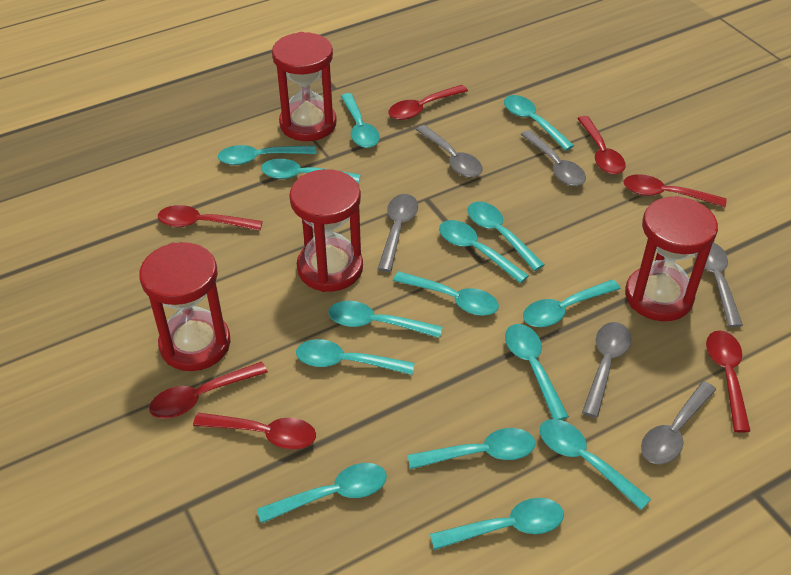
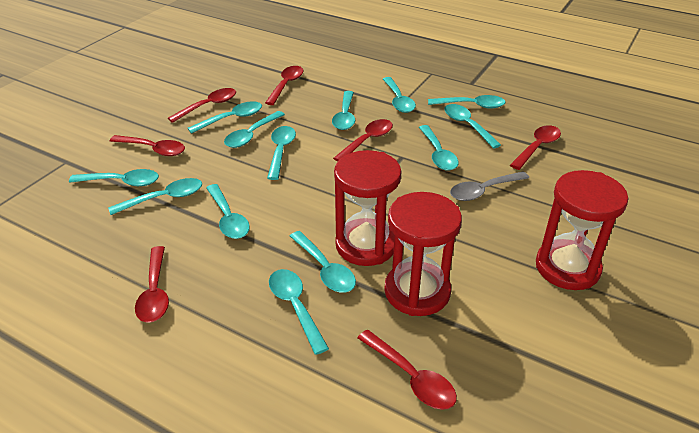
grey spoon: [378,194,418,272] [416,125,482,177] [520,130,586,186] [582,322,631,418] [641,381,716,464] [695,242,743,327] = 6 -> [450,171,529,201] = 1
red hourglass: [139,242,231,371] [272,32,337,141] [289,169,363,292] [625,196,718,321] = 4 -> [334,150,401,266] [384,192,462,316] [536,170,628,290] = 3
turquoise spoon: [218,145,317,165] [257,463,387,523] [261,159,360,184] [296,339,415,375] [328,301,442,338] [341,93,380,148] [393,271,499,316] [408,428,535,469] [430,498,564,550] [439,220,529,283] [468,202,545,271] [504,95,574,151] [505,324,569,420] [523,279,621,327] [540,419,651,510] = 15 -> [69,169,159,186] [108,178,202,215] [187,101,262,134] [206,184,250,239] [224,111,285,148] [267,126,296,180] [269,269,329,355] [290,231,356,293] [332,91,355,130] [383,77,416,113] [419,125,459,170] [428,95,506,109] [445,104,501,149] = 13

